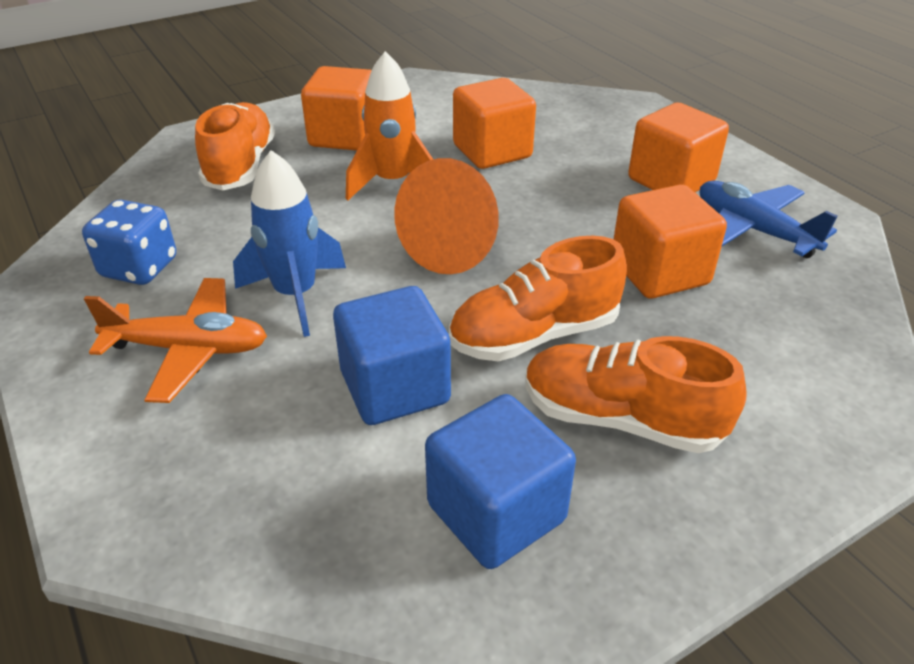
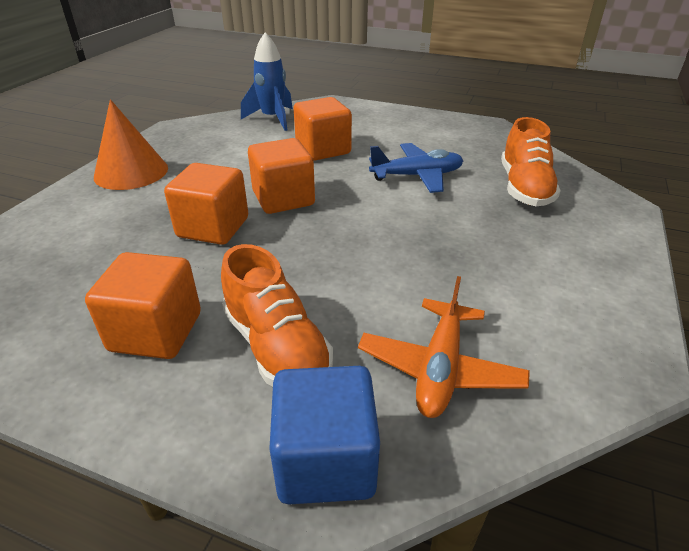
blue cube: [333,286,451,425] [425,394,576,569] = 2 -> [269,366,380,505] = 1
blue dice: [82,200,176,285] = 1 -> none = 0
orange rocket: [346,51,434,200] = 1 -> none = 0
orange shoe: [195,102,275,191] [449,236,627,361] [526,336,747,453] = 3 -> [221,244,333,387] [501,117,561,206] = 2

